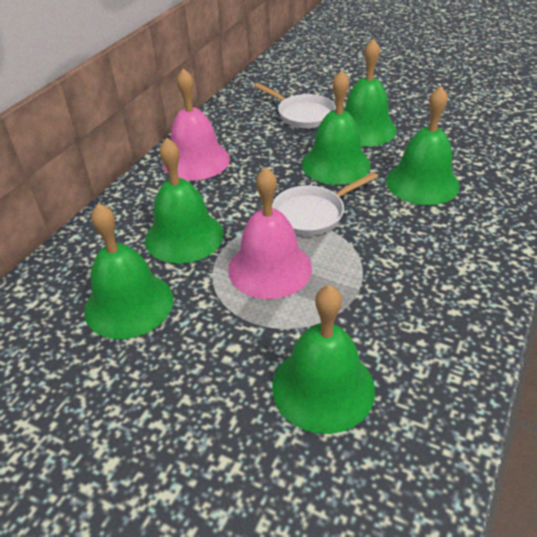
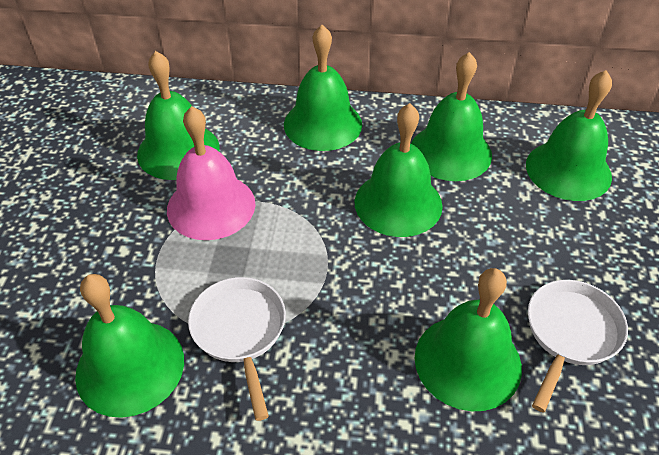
green bell: [84,203,173,339] [145,138,224,264] [272,285,375,434] [302,70,371,185] [345,38,397,147] [386,86,460,205] = 6 -> [75,274,184,418] [137,51,220,180] [284,25,362,151] [354,103,443,237] [411,52,492,181] [415,268,522,411] [526,70,612,201] = 7
pink bell: [163,68,230,181] [228,167,312,299] = 2 -> [167,106,256,240] = 1

